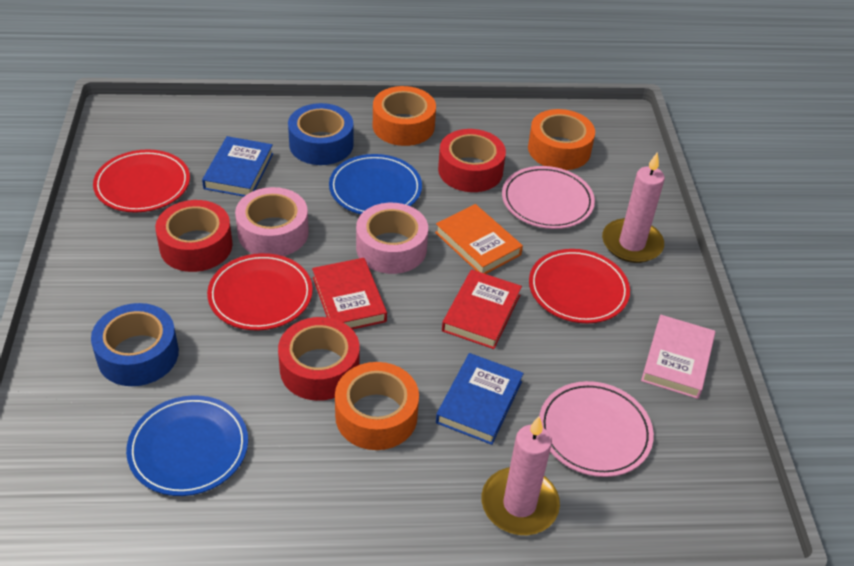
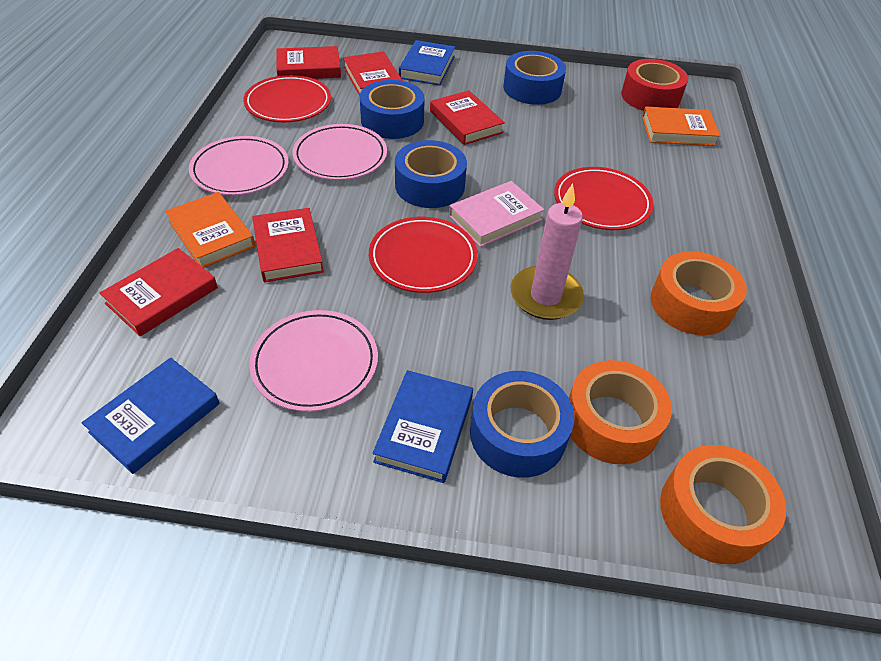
blue book: [202,136,273,197] [436,353,524,445] = 2 -> [82,357,220,474] [372,370,473,483] [399,40,455,85] = 3
blue plate: [126,395,248,496] [329,154,422,214] = 2 -> none = 0
blue tape: [91,303,179,386] [288,103,354,165] = 2 -> [360,80,425,139] [395,140,467,208] [470,371,574,478] [503,51,566,105] = 4
orange book: [435,204,523,274] = 1 -> [165,192,255,268] [642,107,721,146] = 2
pink candle: [481,416,560,535] [602,152,665,263] = 2 -> [511,183,584,320] = 1
pink plate: [502,166,595,229] [539,381,654,477] = 2 -> [189,136,289,195] [249,310,378,412] [292,124,387,180] = 3
pink tape: [235,187,309,256] [356,203,428,274] = 2 -> none = 0
red book: [312,258,387,330] [442,269,522,349] = 2 -> [100,248,218,336] [252,208,324,282] [276,46,341,79] [343,51,403,96] [430,90,505,145] = 5
red tape: [155,200,233,272] [278,317,360,401] [438,129,506,192] = 3 -> [621,59,688,111] = 1

